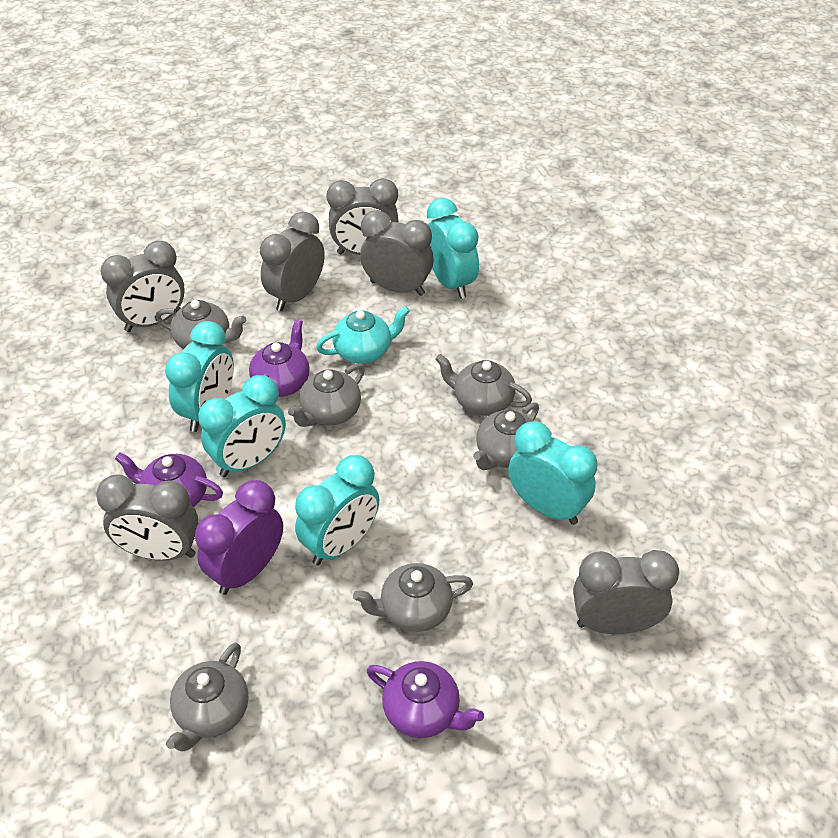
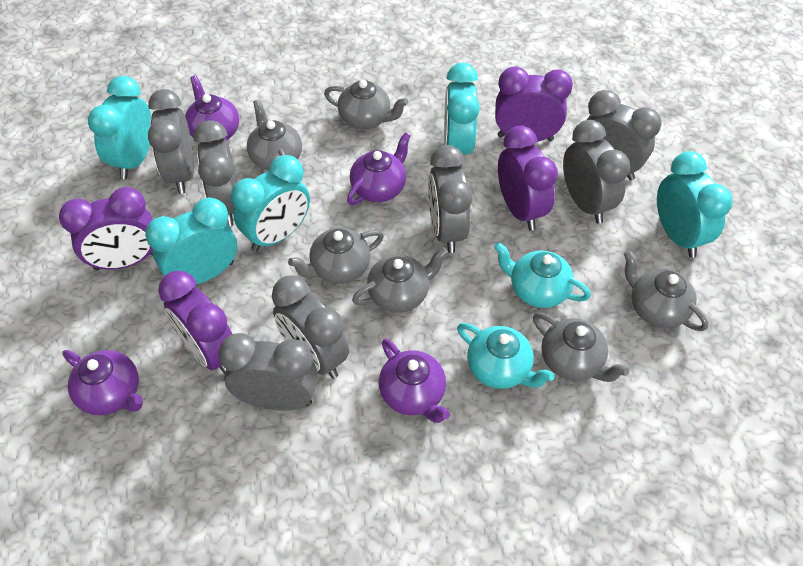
grey clock: [96,475,199,561] [101,241,185,332] [260,212,325,311] [326,178,399,255] [360,210,434,296] [573,550,679,634] = 6 -> [148,89,194,194] [194,120,237,226] [218,333,317,411] [272,275,349,379] [428,145,473,253] [563,120,630,224] [587,90,661,180] = 7
purple clock: [195,480,283,595] = 1 -> [59,187,153,270] [158,271,232,374] [495,66,573,142] [498,126,558,230] = 4
purple teapot: [115,452,223,507] [249,319,310,397] [367,661,484,738] = 3 -> [62,350,143,415] [185,75,239,141] [347,133,411,205] [379,338,450,423] = 4
turquoise teapot: [316,306,410,364] = 1 -> [457,323,554,389] [494,242,591,308] = 2

